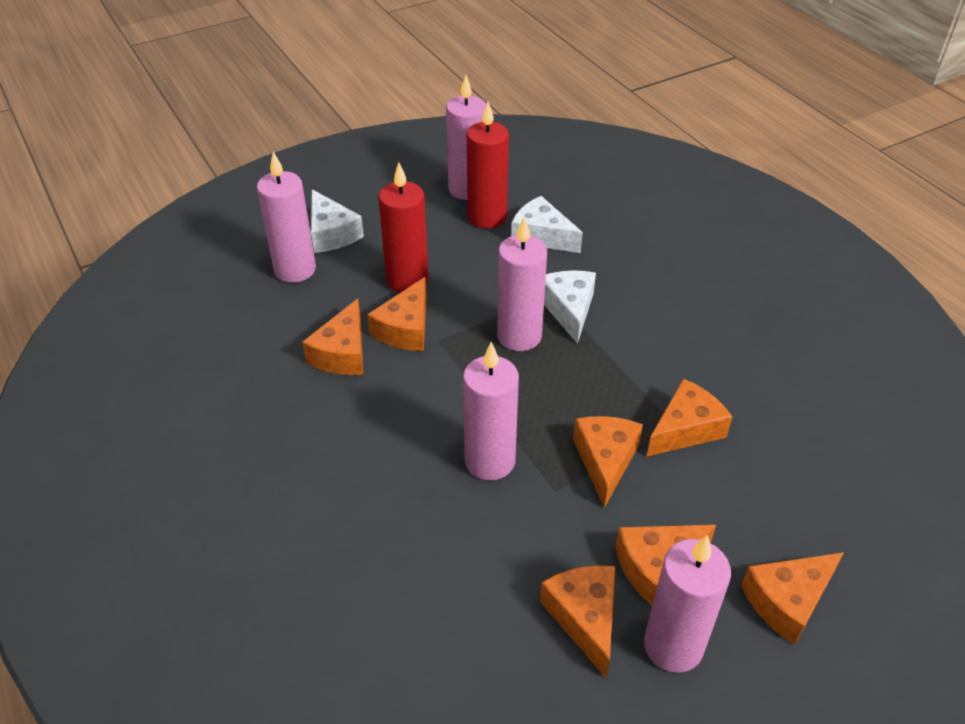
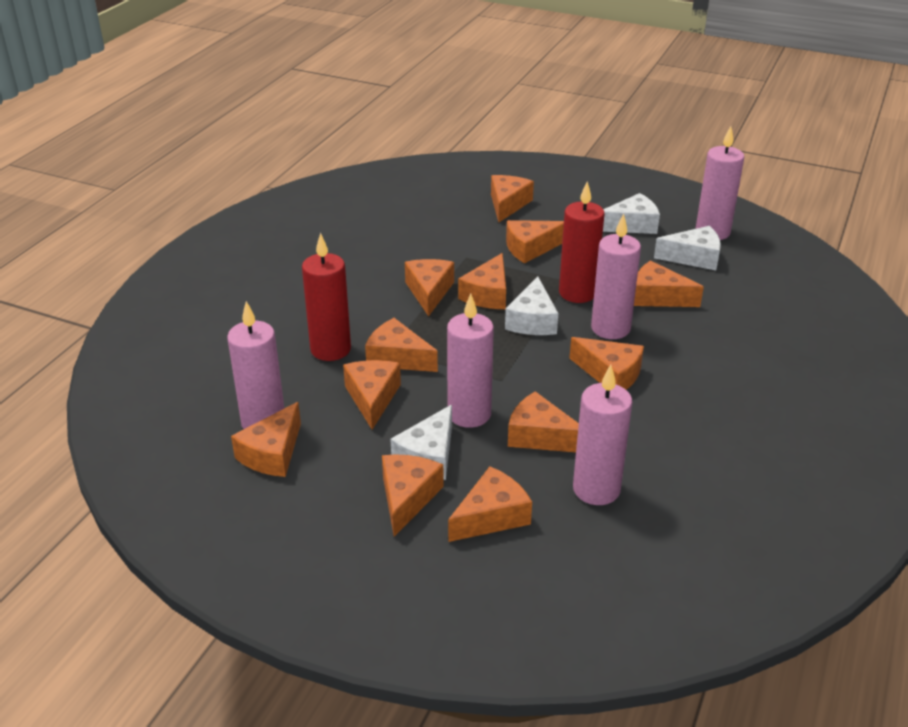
orange cheese: [302,299,363,375] [367,277,427,351] [540,565,615,678] [573,416,643,508] [615,525,716,605] [647,379,732,456] [741,552,844,645] = 7 -> [231,402,301,477] [343,360,401,430] [365,318,438,372] [382,454,444,537] [405,259,454,317] [448,466,532,542] [458,253,506,309] [491,175,534,223] [506,220,564,263] [508,391,579,452] [569,337,644,390] [634,260,704,307] = 12
white cheese: [311,189,364,253] [511,196,583,253] [544,271,596,344] = 3 -> [391,405,452,480] [505,277,558,335] [603,193,660,234] [654,226,721,270] = 4

